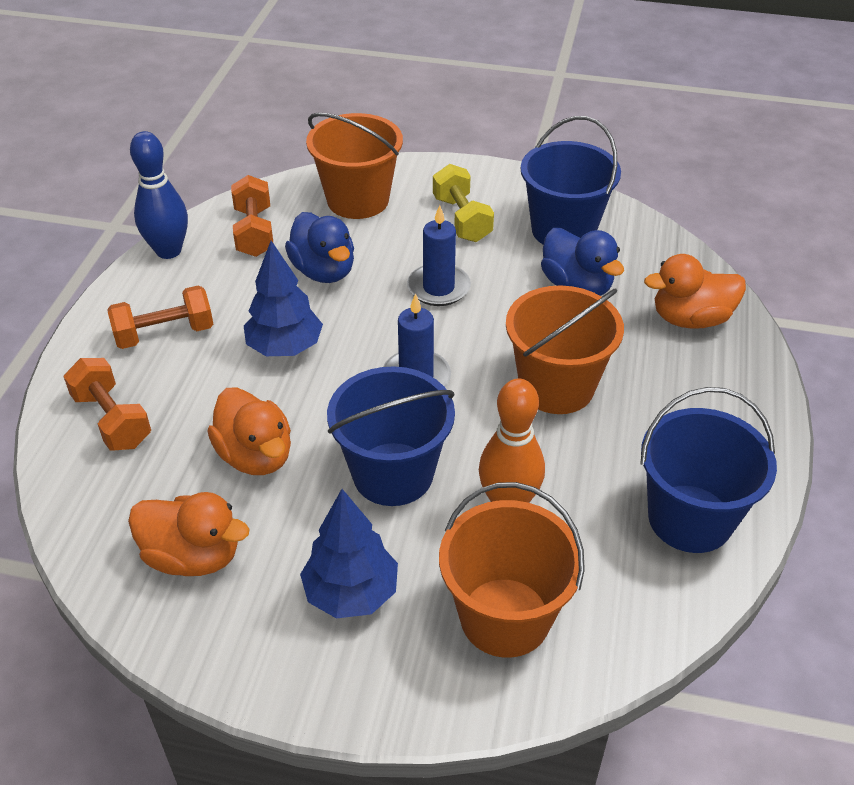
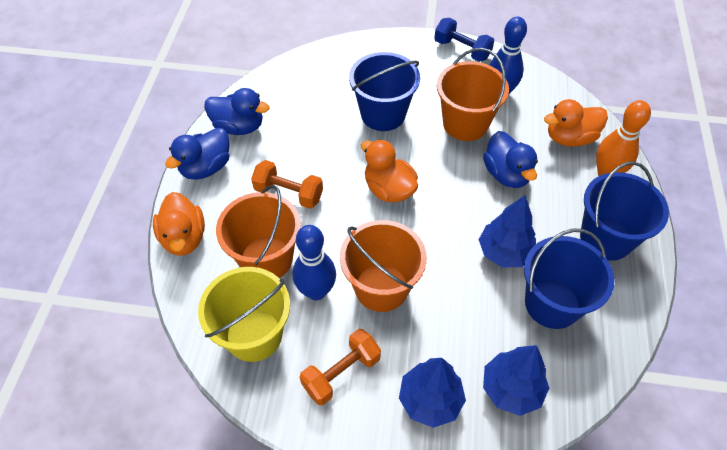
blue bowling pin: [130,131,188,259] = 1 -> [293,225,336,300] [490,17,527,95] = 2
blue candle: [383,294,451,387] [407,205,471,306] = 2 -> none = 0
blue duck: [285,212,354,283] [541,228,624,296] = 2 -> [165,128,230,180] [204,88,270,135] [483,131,538,188] = 3
blue dumbbell: none = 0 -> [434,18,494,62] = 1
blue tree: [244,241,323,356] [300,489,398,619] = 2 -> [399,358,466,428] [479,195,536,268] [483,345,549,416] = 3
orange dumbbell: [63,358,151,451] [107,285,213,349] [231,175,273,257] = 3 -> [251,160,323,209] [300,329,381,405] = 2
yellow bucket: none = 0 -> [198,267,290,362] = 1
yellow dumbbell: [433,164,494,242] = 1 -> none = 0

